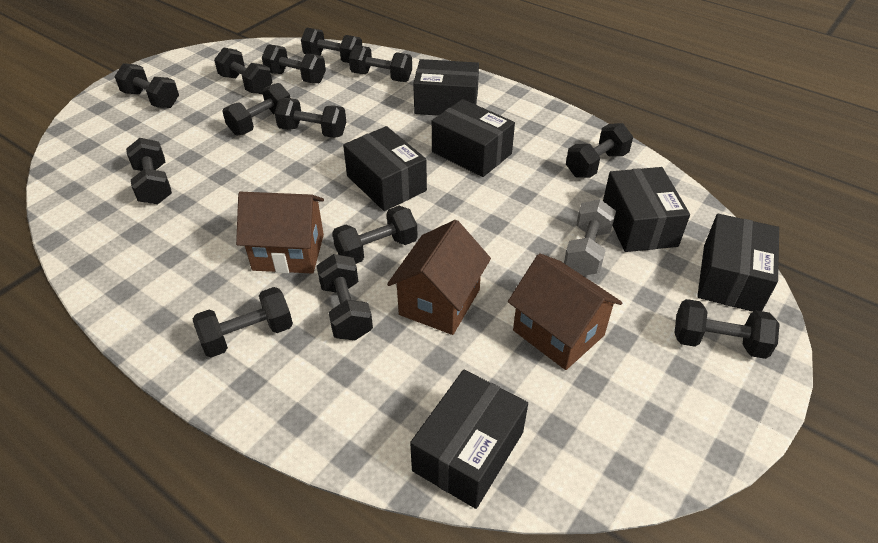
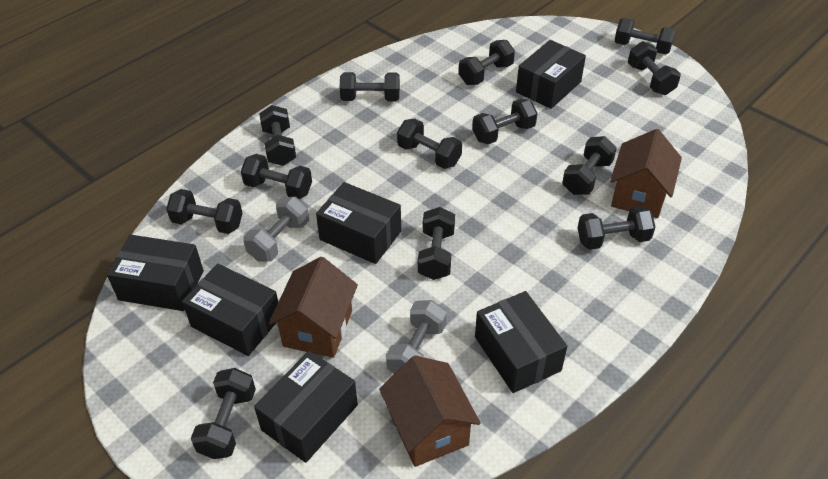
grey dumbbell: [564,199,616,276] = 1 -> [243,197,309,262] [386,300,447,374] = 2

